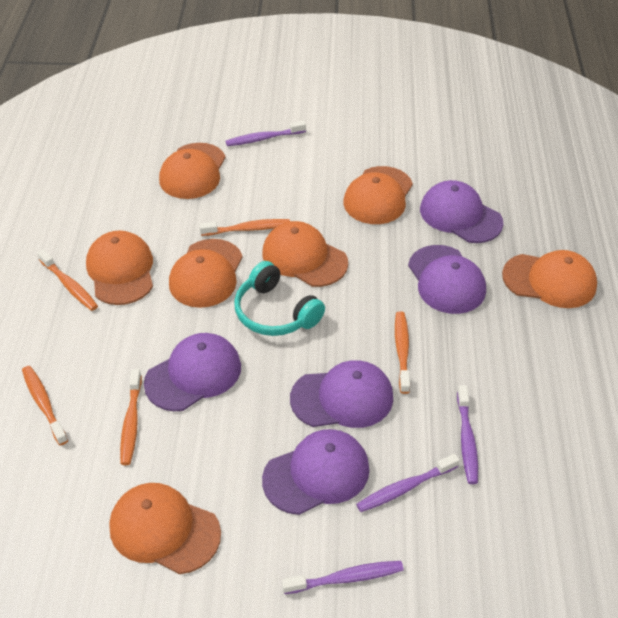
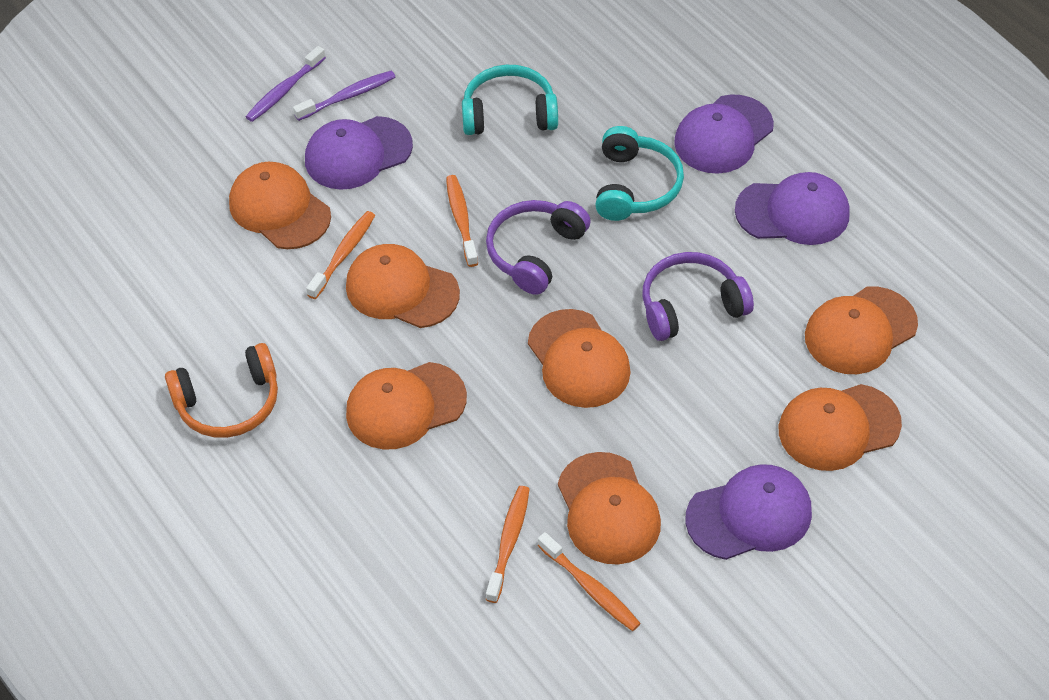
orange headphones: none = 0 -> [165,343,278,438] = 1
orange toothbrush: [22,366,68,445] [37,249,98,311] [120,369,142,465] [199,219,290,236] [395,311,410,394] = 5 -> [306,211,375,299] [446,175,478,267] [486,486,530,603] [538,532,641,631] = 4
purple cap: [144,333,241,411] [262,429,369,515] [290,360,393,428] [408,245,486,314] [420,180,504,243] = 5 -> [305,116,413,190] [674,94,774,174] [685,464,812,560] [735,172,850,245] = 4
purple headphones: none = 0 -> [486,200,591,295] [643,252,754,341] = 2
purple toothbrush: [225,121,306,146] [282,561,404,594] [356,454,459,512] [457,385,478,484] = 4 -> [246,46,326,122] [293,71,395,121] = 2
turquoise headphones: [234,261,325,336] = 1 -> [462,65,558,135] [595,126,684,221] = 2

